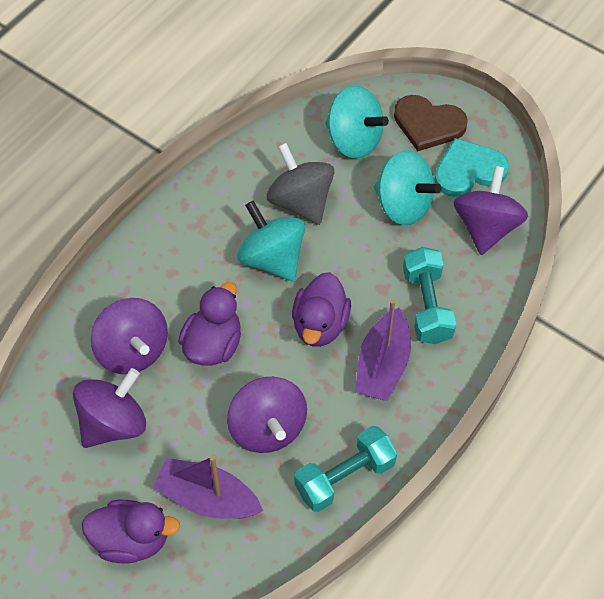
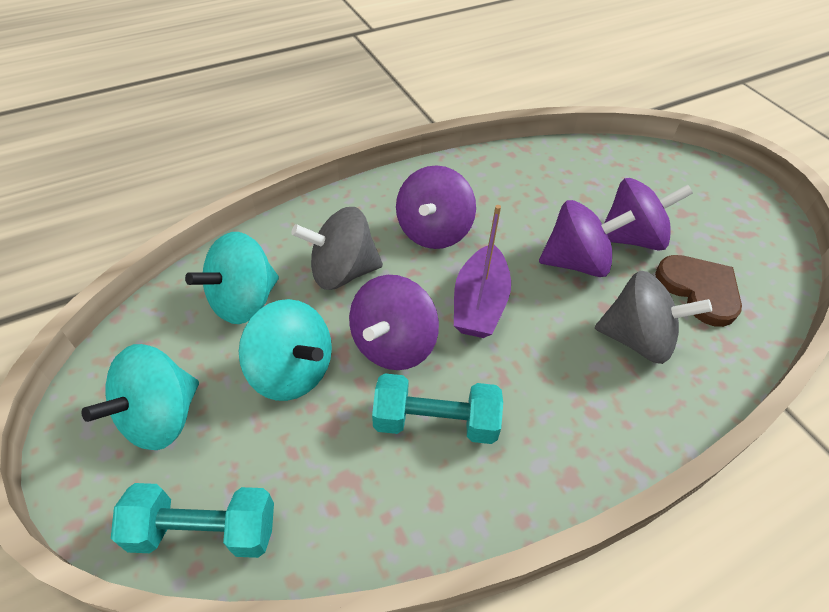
grey spinning top: [267,143,334,225] = 1 -> [291,207,383,290] [595,271,712,364] = 2
purple boat: [153,456,263,519] [355,300,411,401] = 2 -> [454,205,511,338] = 1
purple duck: [82,500,180,563] [178,282,241,366] [292,272,351,347] = 3 -> none = 0
turquoise heart: [434,138,509,197] = 1 -> none = 0

